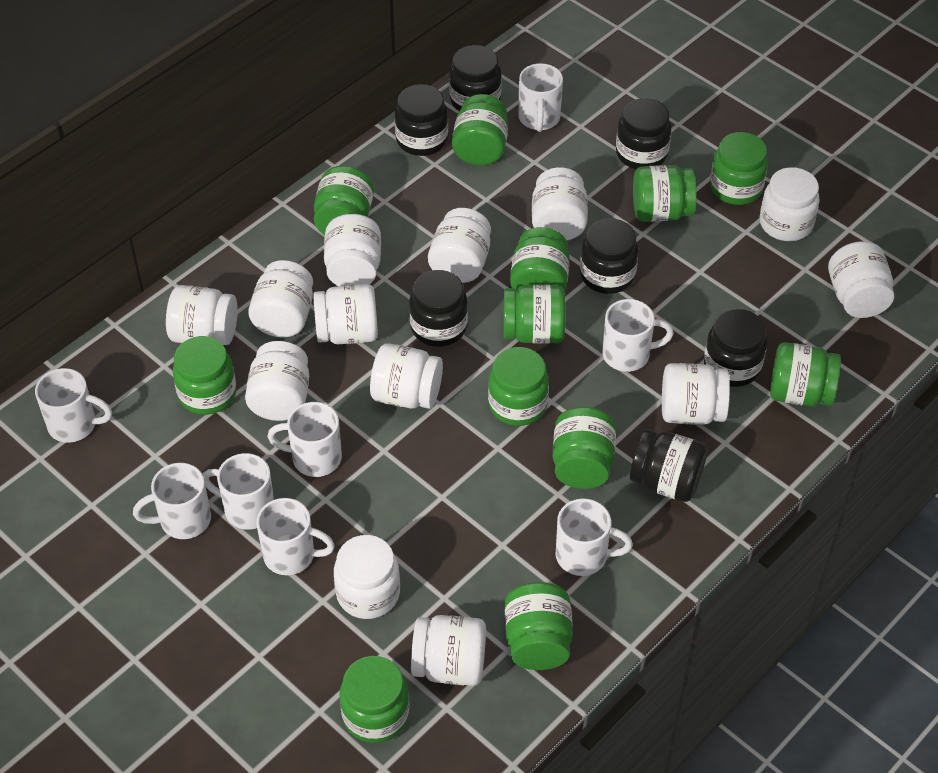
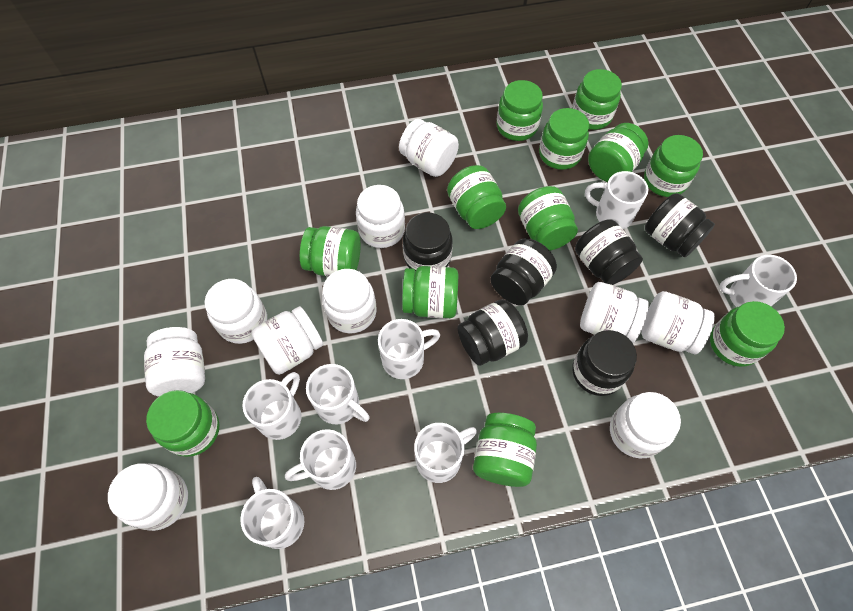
black jar: [395,84,448,156] [409,270,468,347] [449,45,502,111] [580,218,638,294] [616,98,672,169] [630,429,707,502] [704,309,767,387] = 7 -> [403,213,453,271] [458,299,528,366] [491,238,557,306] [572,330,637,396] [575,220,643,285] [645,193,715,257] = 6
white jar: [166,285,238,345] [245,341,309,421] [248,260,313,337] [313,284,378,344] [324,214,381,286] [334,535,400,619] [370,343,443,409] [411,615,486,686] [428,208,491,283] [532,167,588,241] [662,363,730,425] [760,167,820,241] [828,241,894,318] = 13 -> [108,463,188,531] [144,327,205,397] [205,279,267,344] [251,306,323,375] [322,269,376,334] [356,185,405,248] [399,119,459,177] [580,282,649,343] [610,392,681,459] [642,291,715,354] = 10

